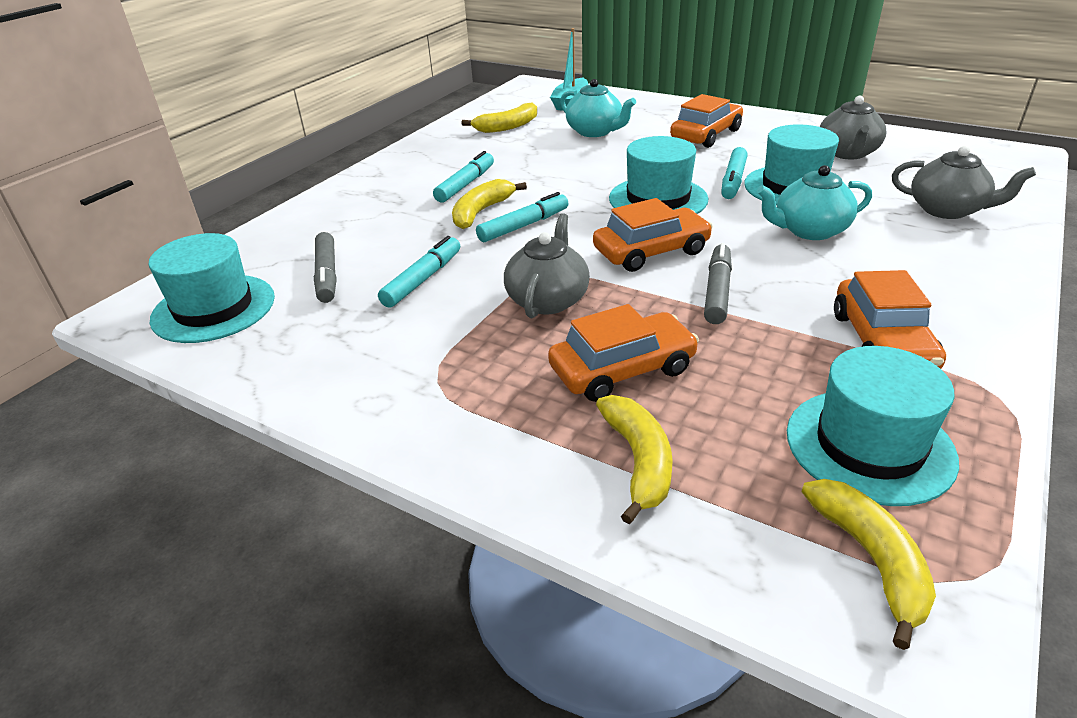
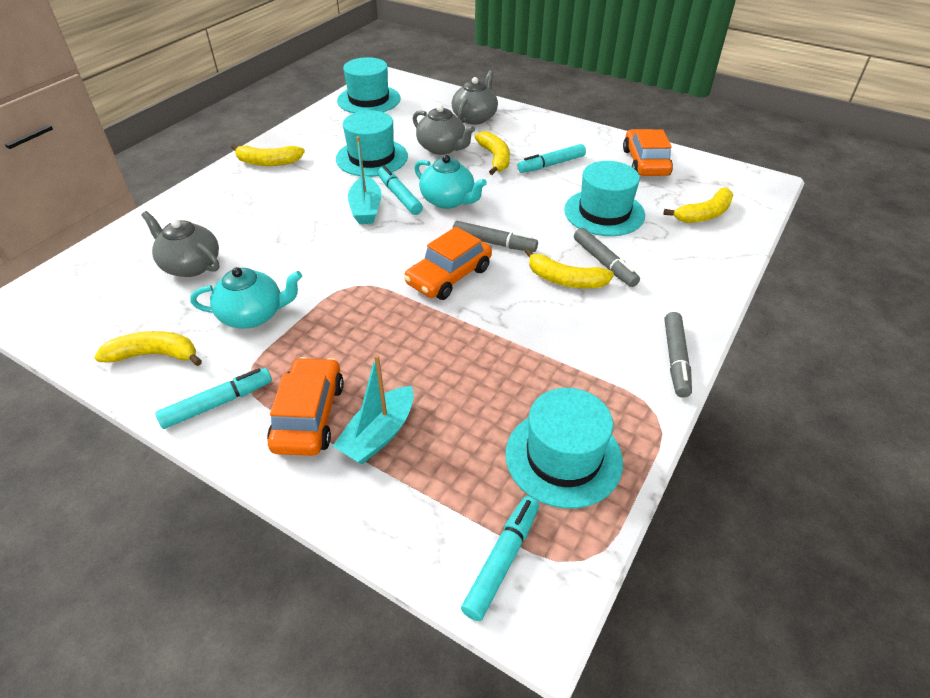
grey marker: [314,232,337,303] [704,243,732,324] = 2 -> [452,221,538,252] [574,228,640,287] [665,312,692,398] = 3
orange car: [548,304,699,402] [593,198,713,272] [670,94,743,148] [834,270,946,369] = 4 -> [267,357,344,456] [404,227,492,300] [623,129,673,176] = 3
turquoise boat: [550,28,588,111] = 1 -> [333,354,414,464] [348,136,382,224] = 2
yellow banana: [452,179,527,229] [462,103,537,133] [596,395,673,524] [802,479,936,650] = 4 -> [94,331,202,366] [231,144,305,166] [475,131,510,175] [525,248,614,288] [664,187,733,223] = 5

